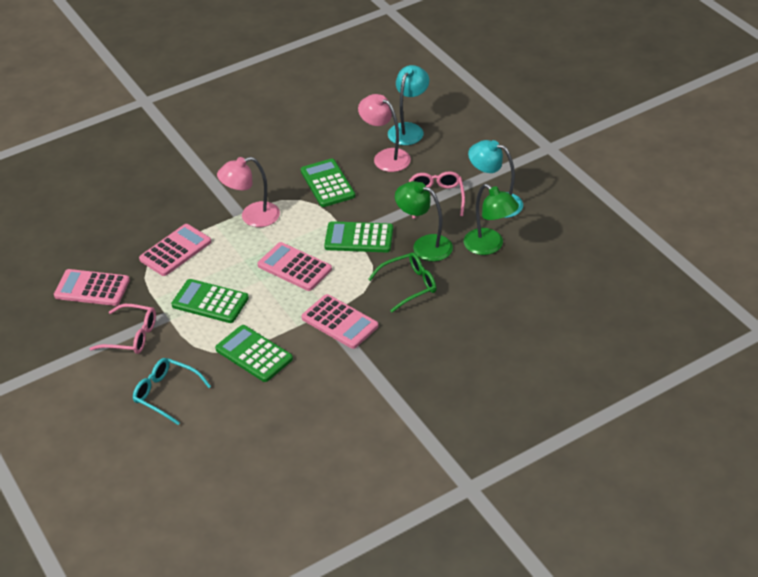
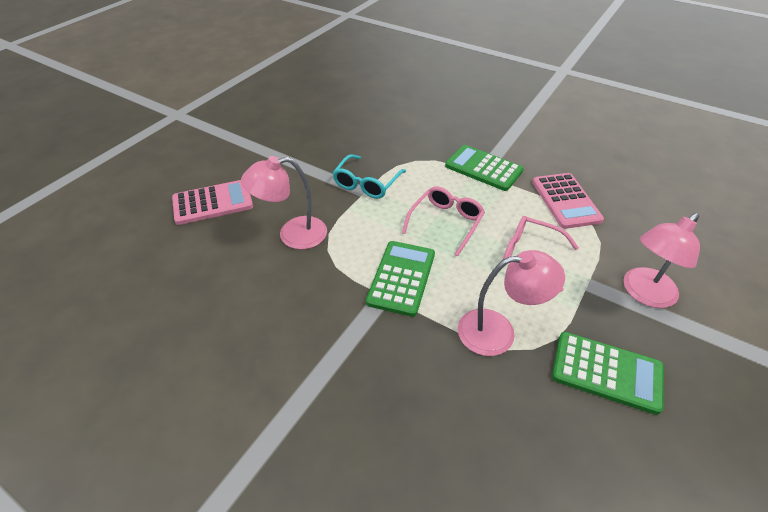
green calculator: [171,279,249,323] [215,325,293,382] [301,159,355,207] [324,221,393,253] = 4 -> [366,241,435,317] [445,145,524,191] [552,332,664,415] = 3
green glasses: [368,253,436,312] = 1 -> none = 0
green lamp: [395,181,453,262] [464,184,519,255] = 2 -> none = 0
pink calculator: [54,269,130,306] [139,224,211,276] [257,242,332,291] [302,294,378,349] = 4 -> [172,180,253,225] [532,173,604,229] = 2
pink lamp: [217,157,280,227] [358,94,411,172] = 2 -> [241,156,327,249] [458,250,565,356] [624,213,700,308] = 3
turquoise lamp: [388,65,429,145] [468,140,523,218] = 2 -> none = 0

